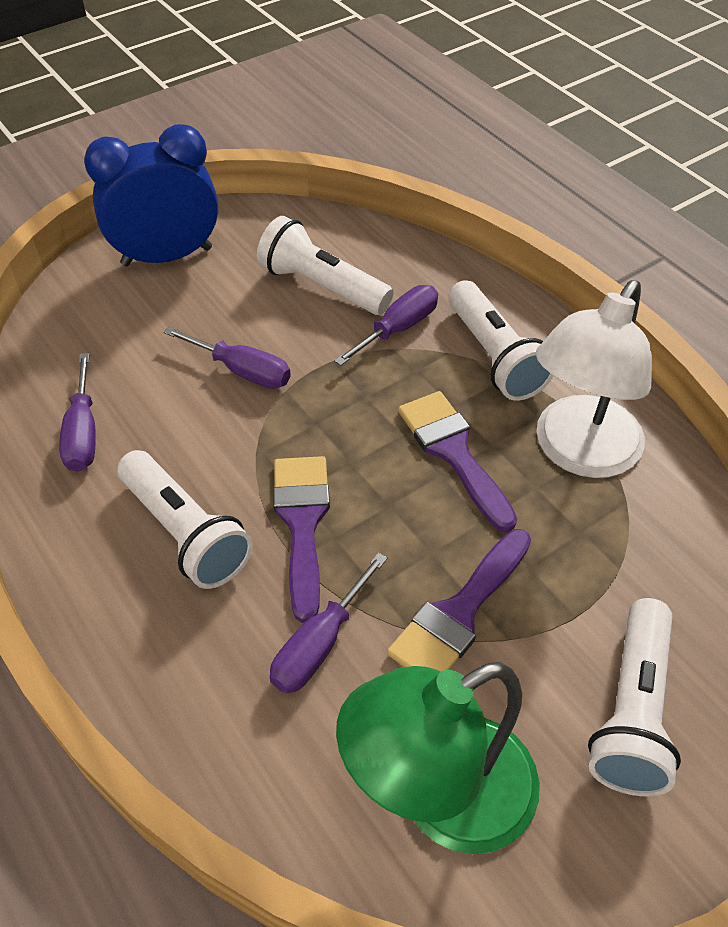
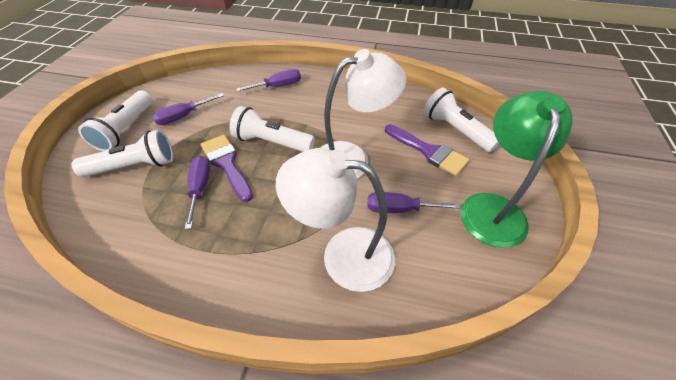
blue clock: [84,124,218,266] = 1 -> none = 0
purple brush: [273,456,330,623] [387,529,531,671] [398,391,517,532] = 3 -> [201,135,253,202] [385,124,469,176] = 2
white lamp: [536,280,652,478] = 1 -> [276,148,395,292] [320,49,406,179] = 2

